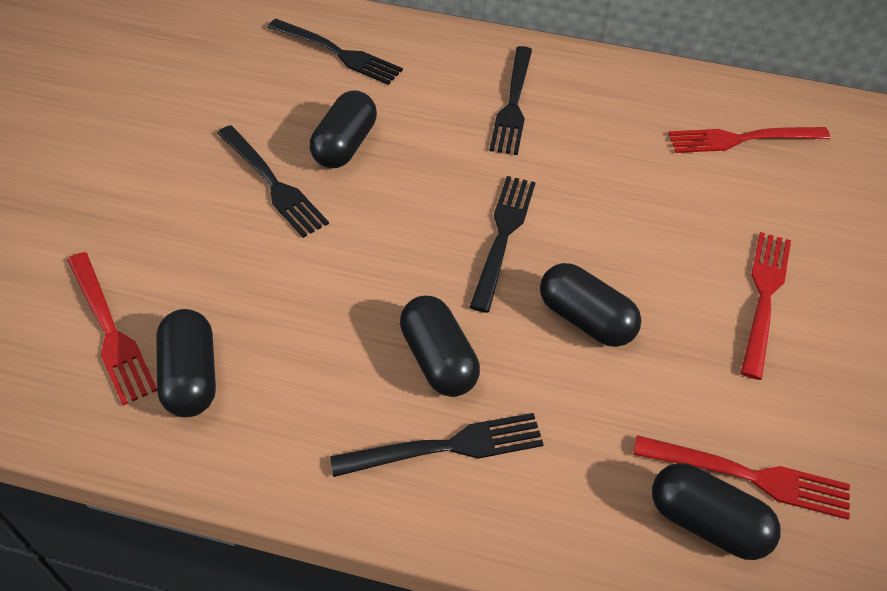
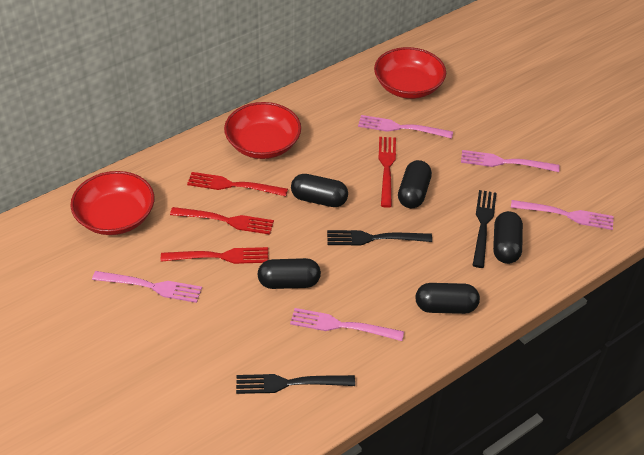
black fork: [217,125,329,238] [268,19,403,85] [330,413,544,477] [470,176,536,313] [489,46,532,155] = 5 -> [236,374,355,394] [327,230,432,246] [472,190,497,268] = 3
pink fork: none = 0 -> [92,271,202,303] [290,308,404,341] [358,115,453,139] [461,150,560,172] [511,200,614,230] = 5
red bowl: none = 0 -> [70,171,154,235] [224,102,301,159] [374,47,446,99] = 3

